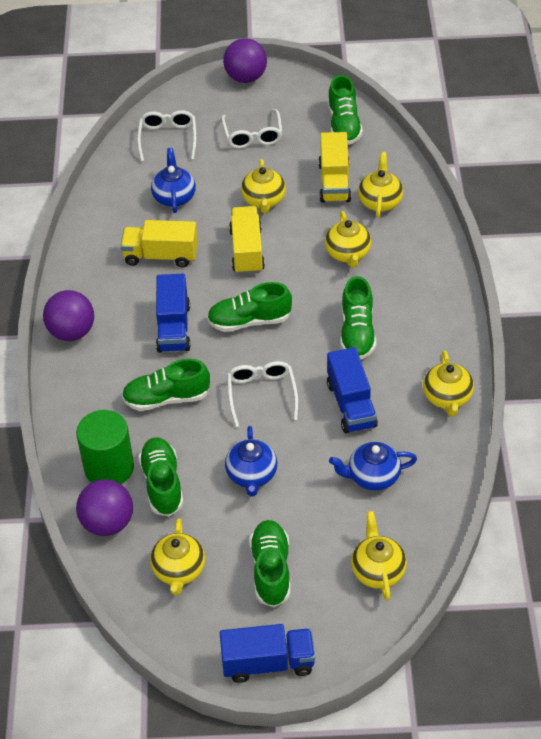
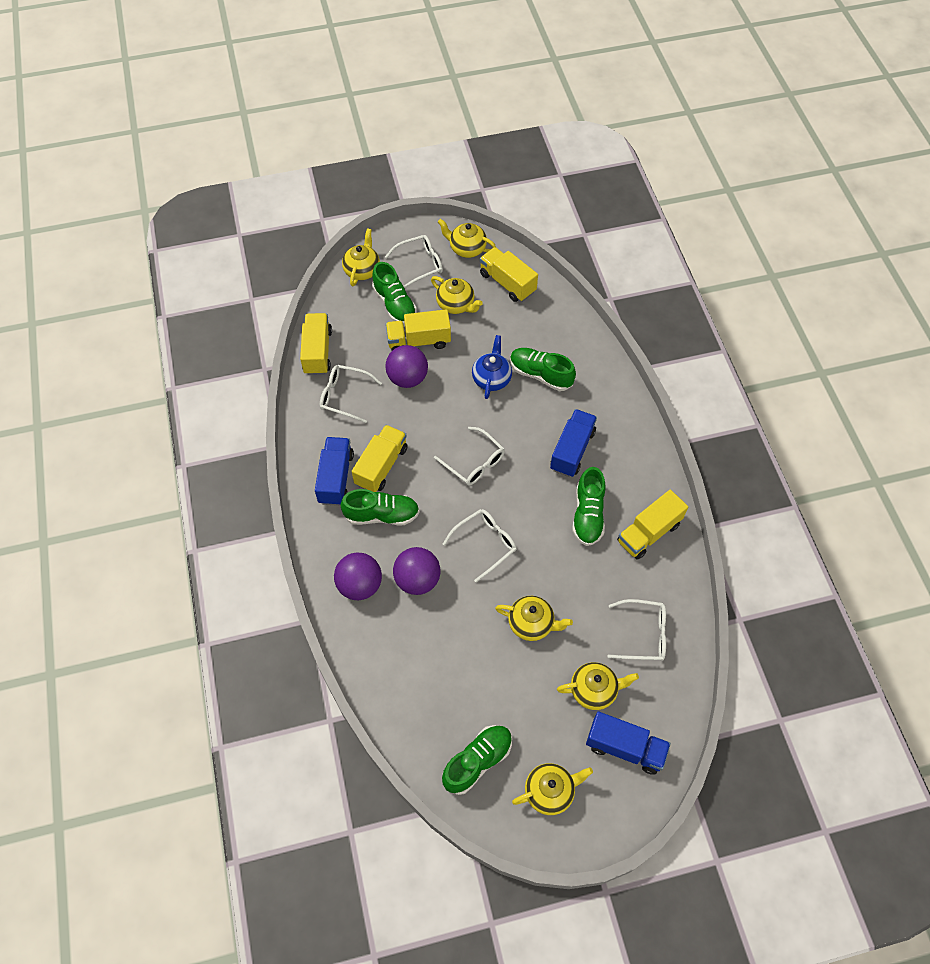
blue teapot: [151,148,196,213] [225,426,278,496] [329,442,417,491] = 3 -> [472,335,512,399] = 1
green cylinder: [76,410,134,484] = 1 -> none = 0
green shoe: [122,359,210,411] [138,438,183,517] [207,282,292,332] [249,520,290,607] [328,75,363,145] [341,276,376,359] = 6 -> [340,489,420,525] [372,262,417,325] [442,725,512,795] [510,348,576,391] [572,467,606,546] = 5
white glasses: [137,110,197,161] [221,109,282,148] [227,361,298,427] = 3 -> [320,365,382,423] [385,235,443,288] [434,427,505,486] [443,509,517,582] [607,599,666,661] = 5
yellow truck: [120,220,198,268] [229,206,265,274] [318,132,351,203] = 3 -> [300,313,332,375] [352,425,408,492] [386,309,451,351] [480,247,538,302] [617,490,688,560] = 5

